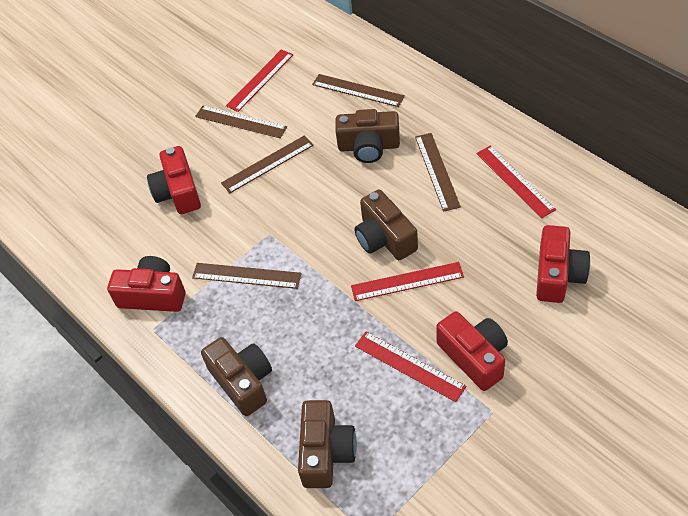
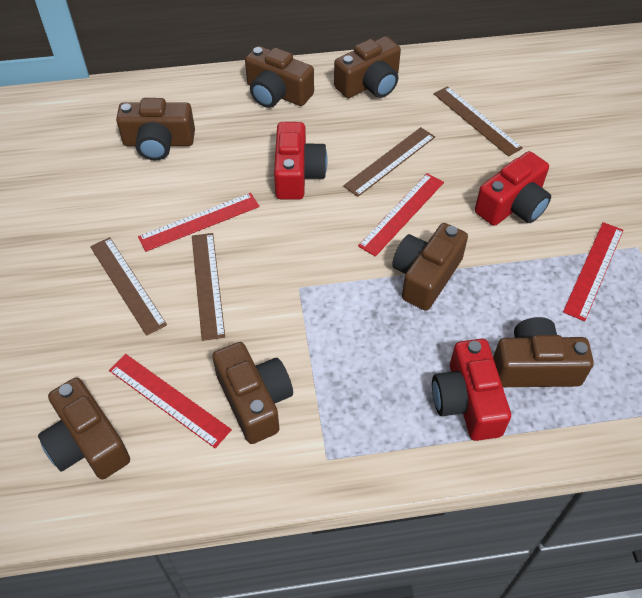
brown camera: [201,337,272,416] [298,400,357,488] [335,109,400,163] [354,190,418,260] = 4 -> [38,378,130,479] [116,98,195,161] [212,342,293,444] [245,46,314,108] [334,36,401,98] [392,223,468,311] [493,317,594,387] = 7
brown ruler: [192,263,302,289] [195,106,287,138] [221,136,314,193] [312,74,405,107] [415,133,461,212] = 5 -> [90,237,167,336] [192,233,225,341] [343,127,435,197] [434,86,523,157] = 4
red camera: [107,256,186,312] [147,146,201,214] [436,311,508,391] [536,225,590,303] = 4 -> [274,122,328,200] [432,339,511,441] [475,151,551,226] = 3

